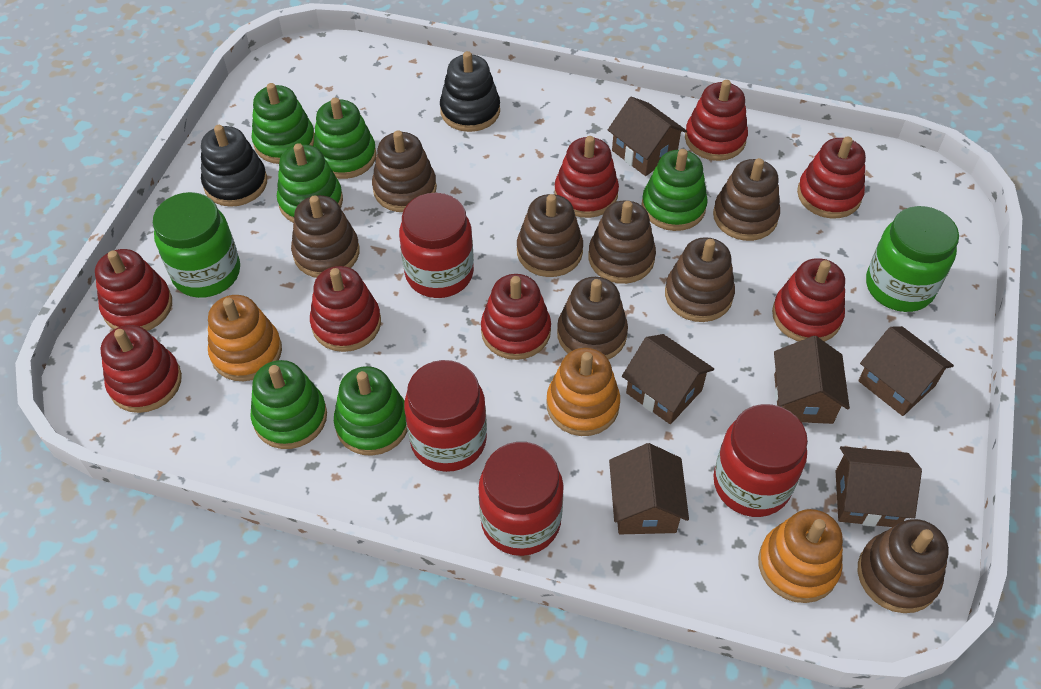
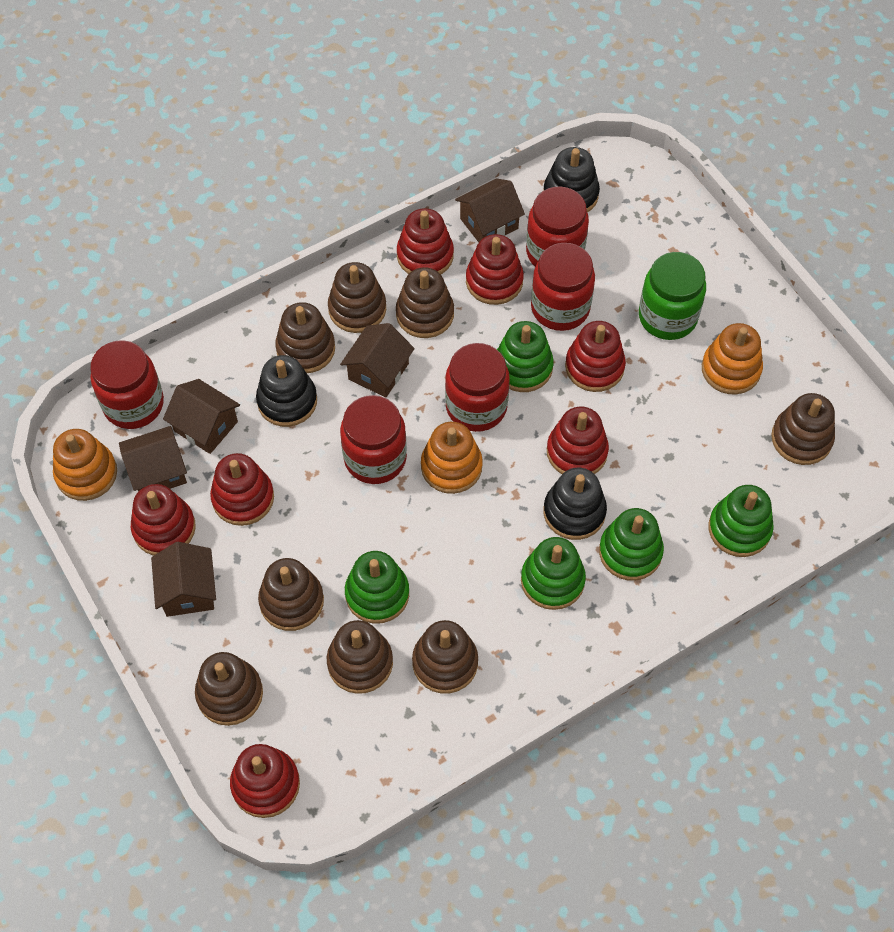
black stacking toy: [201,125,267,207] [440,51,500,132] = 2 -> [256,355,317,427] [543,147,600,213] [543,468,607,540] = 3
brown house: [608,97,687,176] [609,443,689,534] [622,334,714,424] [774,336,850,424] [836,446,922,527] [858,326,954,416] = 6 -> [119,426,187,492] [151,542,216,617] [163,379,240,454] [340,323,415,398] [455,178,525,242] = 5
green jar: [153,192,240,298] [866,206,959,312] = 2 -> [639,252,706,340] = 1
green stacking toy: [250,360,327,449] [252,83,315,164] [277,143,343,223] [313,97,377,179] [334,366,407,456] [642,149,708,231] = 6 -> [345,551,409,624] [497,321,554,392] [521,537,586,610] [599,508,664,581] [708,485,774,557] = 5
red jar: [399,193,474,298] [404,360,487,472] [479,442,564,556] [713,404,808,517] = 4 -> [91,340,164,429] [340,395,407,484] [445,343,510,432] [526,187,589,267] [531,243,595,331] = 5
red stacking toy: [95,249,172,331] [101,325,182,413] [310,266,381,352] [481,274,551,360] [554,136,619,218] [685,80,748,161] [772,258,845,342] [797,136,866,218] = 8 -> [131,484,196,556] [210,453,274,526] [230,744,300,818] [397,208,454,274] [466,234,524,305] [547,407,609,474] [565,321,626,392] = 7

